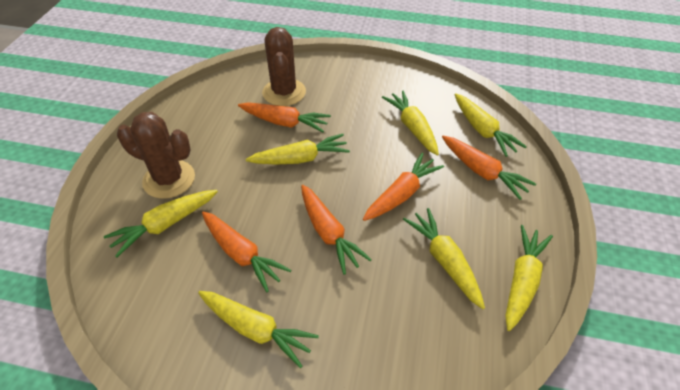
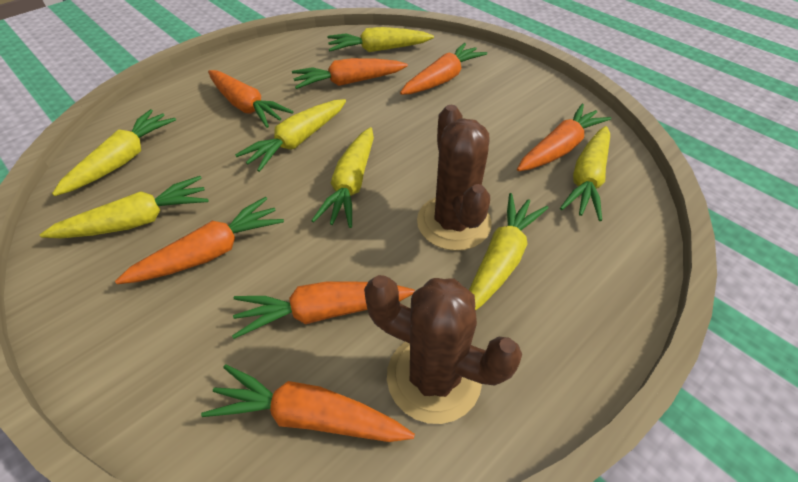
orange carrot: [202,211,291,292] [238,102,331,132] [301,185,372,274] [363,153,444,221] [442,136,536,200] = 5 -> [115,197,284,284] [201,364,415,442] [208,70,293,128] [232,281,415,339] [292,58,408,89] [400,43,487,95] [517,104,611,171] = 7

